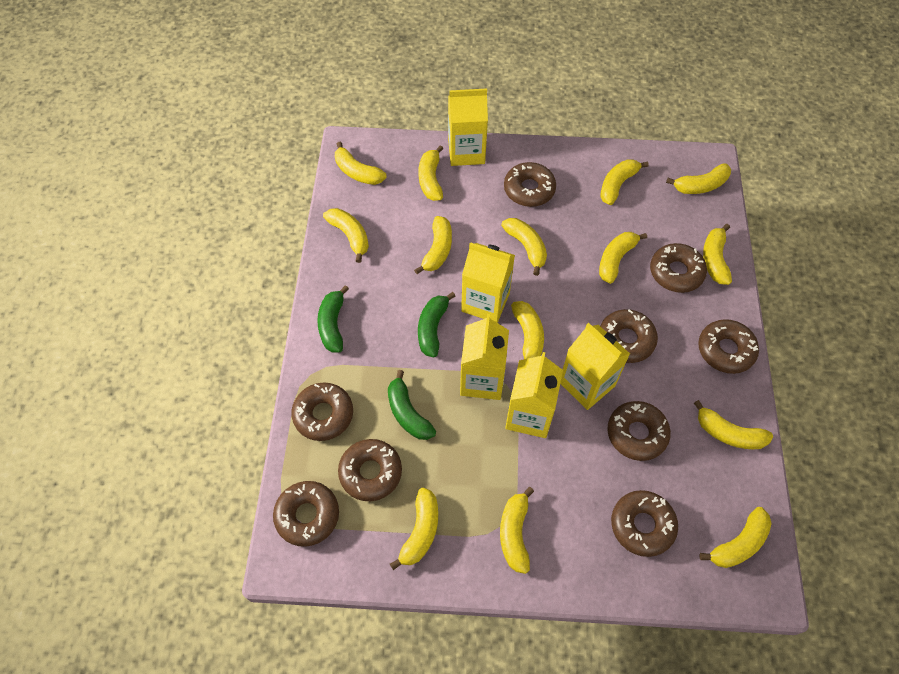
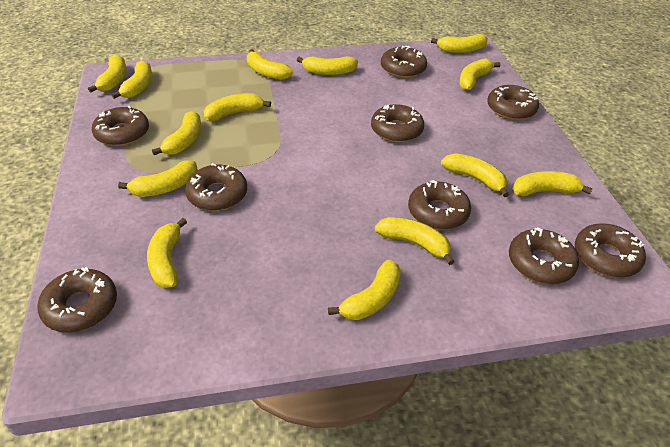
green banana: [317,285,349,353] [388,370,436,440] [418,292,455,358] = 3 -> none = 0
yellow carton: [448,88,488,166] [460,314,509,400] [461,242,515,323] [505,352,563,438] [560,323,630,410] = 5 -> none = 0

